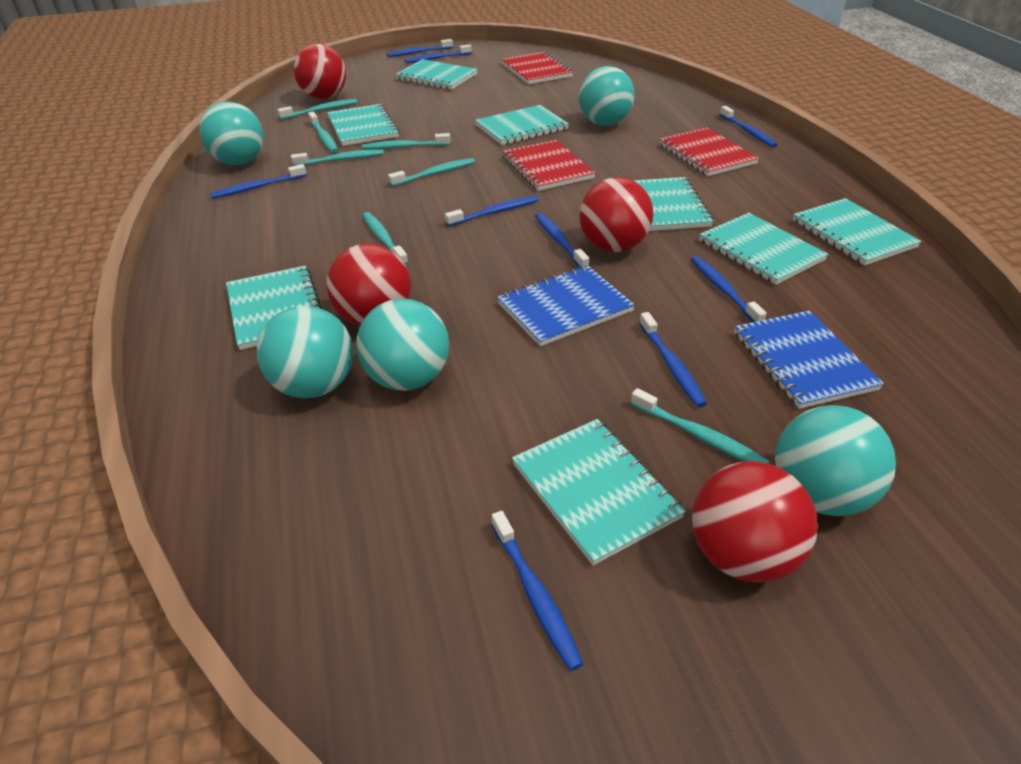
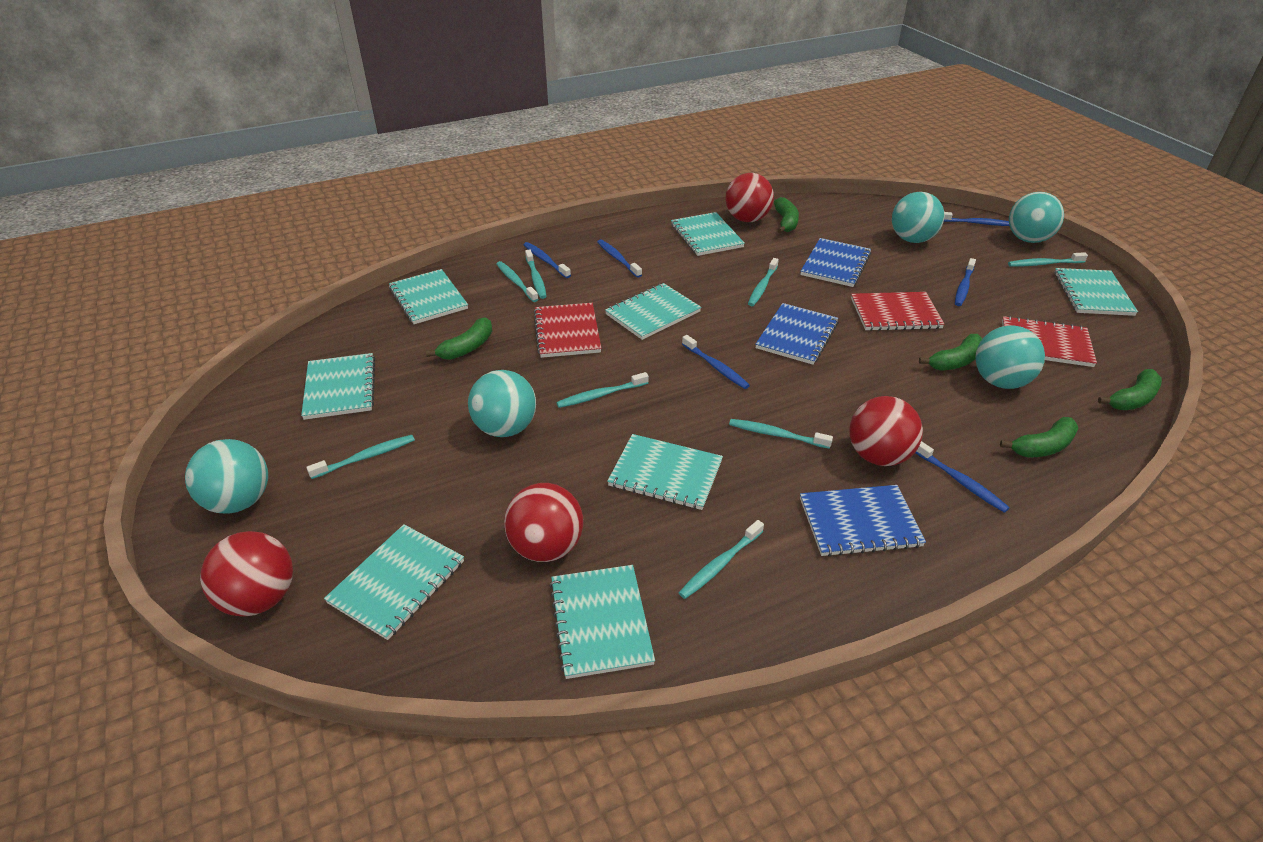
blue notebook: [497,265,635,346] [734,311,884,409] = 2 -> [755,303,838,365] [800,485,926,557] [801,238,871,287] = 3
blue toothbrush: [210,164,307,199] [387,39,453,57] [405,44,472,63] [445,196,539,226] [491,511,583,671] [535,213,589,267] [639,312,707,407] [691,256,767,322] [720,106,778,148] = 9 -> [523,242,571,278] [597,239,642,278] [682,335,750,389] [915,441,1010,513] [944,212,1010,226] [955,258,976,306] = 6
green banana: none = 0 -> [426,317,492,360] [774,197,799,233] [919,334,982,371] [1000,417,1079,458] [1098,369,1162,410] = 5
turquoise toothbrush: [277,99,357,120] [291,149,384,166] [308,112,338,153] [362,133,450,149] [362,212,408,265] [388,158,475,187] [630,388,770,463] = 7 -> [306,435,415,479] [496,261,538,302] [525,250,547,299] [556,372,649,408] [679,520,764,599] [729,419,833,449] [748,258,779,306] [1008,252,1088,266] = 8

